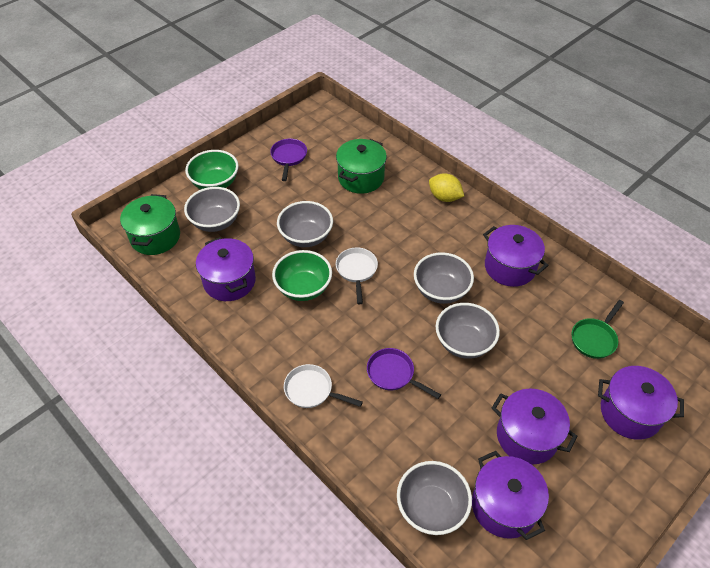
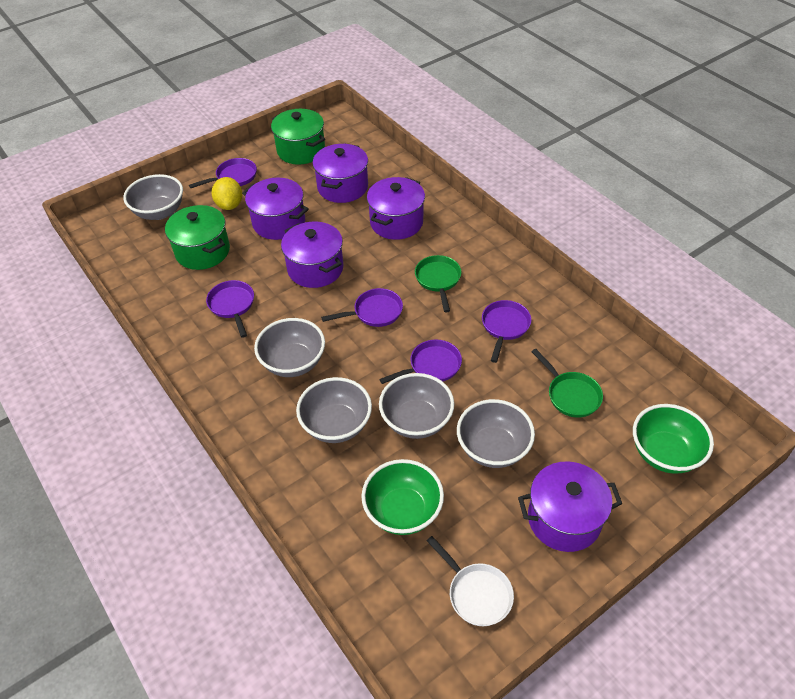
green pan: [572,300,624,359] = 1 -> [415,255,461,312] [531,349,603,418] = 2
purple pan: [270,139,307,181] [367,348,441,399] = 2 -> [189,158,257,188] [206,280,254,338] [321,288,403,327] [379,340,462,384] [482,300,531,363] = 5
white pan: [284,364,363,408] [336,247,378,304] = 2 -> [427,536,514,626] = 1

